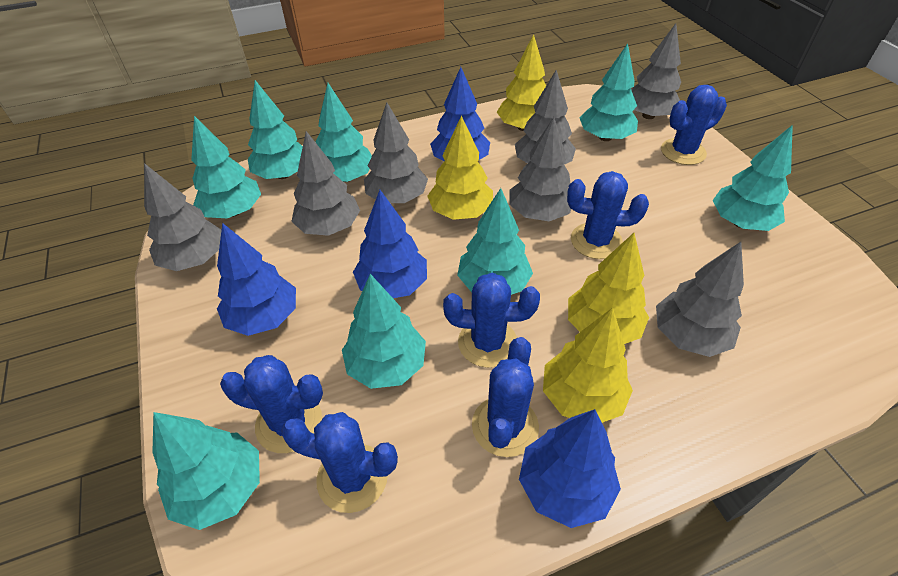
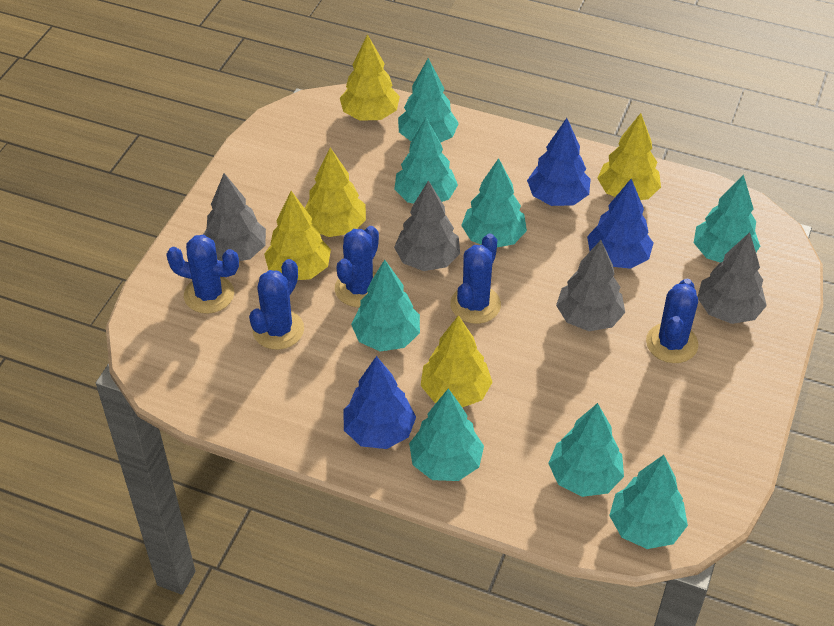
blue cactus: [220,355,323,453] [281,412,398,513] [443,273,540,368] [472,337,539,457] [567,171,649,259] [661,85,727,165] = 6 -> [166,235,239,314] [249,259,304,350] [335,226,379,307] [450,233,501,324] [646,279,698,363] = 5
blue tree: [217,223,296,336] [353,190,427,298] [430,67,490,161] [519,409,621,528] = 4 -> [343,356,416,449] [527,118,591,206] [587,179,653,269] = 3
grey tree: [144,163,222,271] [291,131,360,236] [364,103,428,203] [510,117,572,221] [515,70,576,165] [631,23,681,119] [656,242,744,357] = 7 -> [203,173,266,261] [394,180,460,271] [556,240,625,331] [698,232,767,324] = 4
yellow tree: [427,116,493,220] [497,34,546,131] [543,308,633,423] [568,233,649,344] = 4 -> [264,191,331,280] [305,148,366,237] [340,34,400,121] [421,315,493,407] [597,113,661,200] = 5

